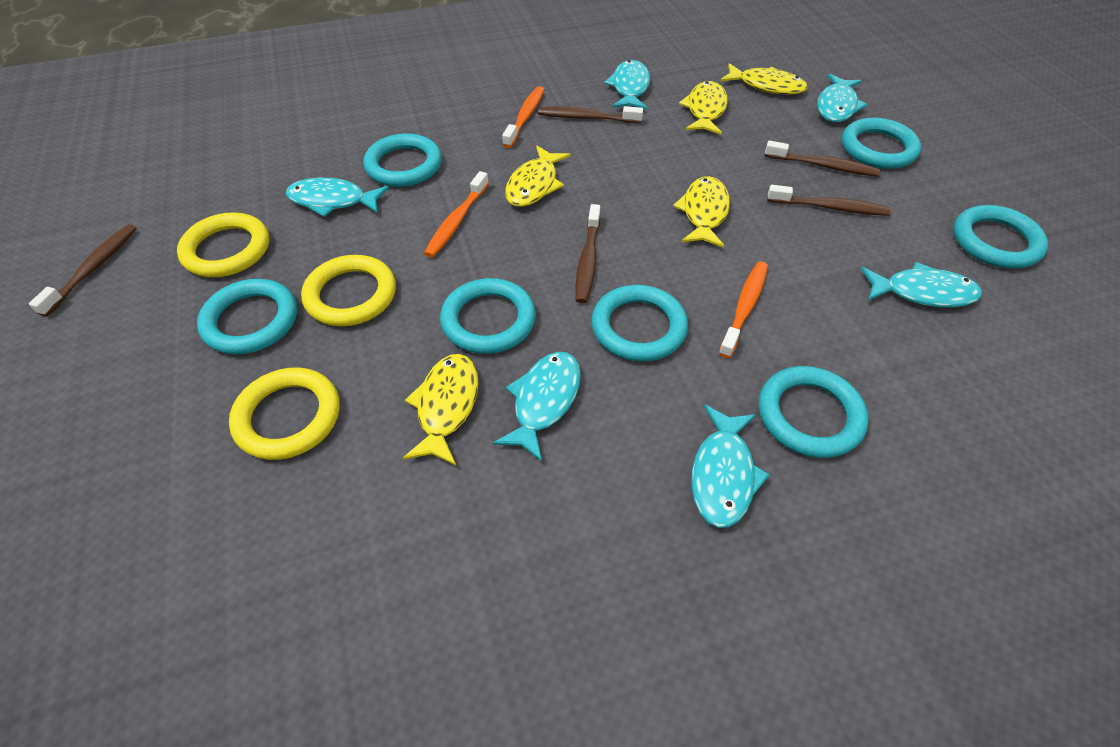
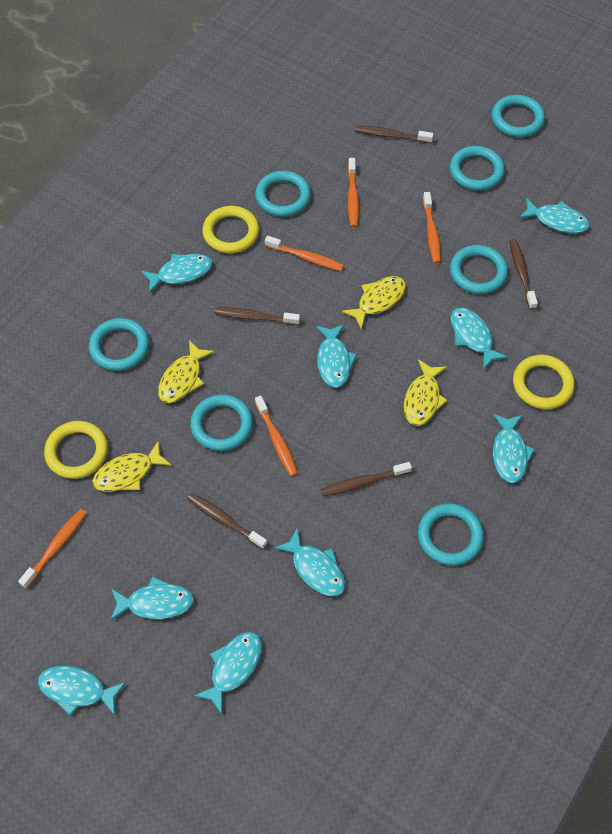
orange toothbrush: [424,171,489,258] [502,86,545,148] [719,261,768,358] = 3 -> [18,509,87,589] [255,396,298,476] [265,236,344,271] [348,158,359,227] [423,192,441,263] = 5
turquoise fish: [286,178,389,217] [493,352,581,462] [604,60,650,110] [691,404,770,528] [817,74,868,122] [861,262,982,308] = 6 -> [38,666,126,715] [110,577,194,621] [141,254,213,294] [194,632,262,714] [274,528,345,596] [316,324,357,388] [451,307,508,370] [492,414,535,483] [519,198,590,233] = 9
yellow fish: [403,354,478,466] [505,146,571,207] [673,176,730,248] [679,81,728,134] [720,63,808,95] = 5 -> [93,440,171,492] [158,340,214,403] [342,276,406,330] [404,359,447,426] = 4

